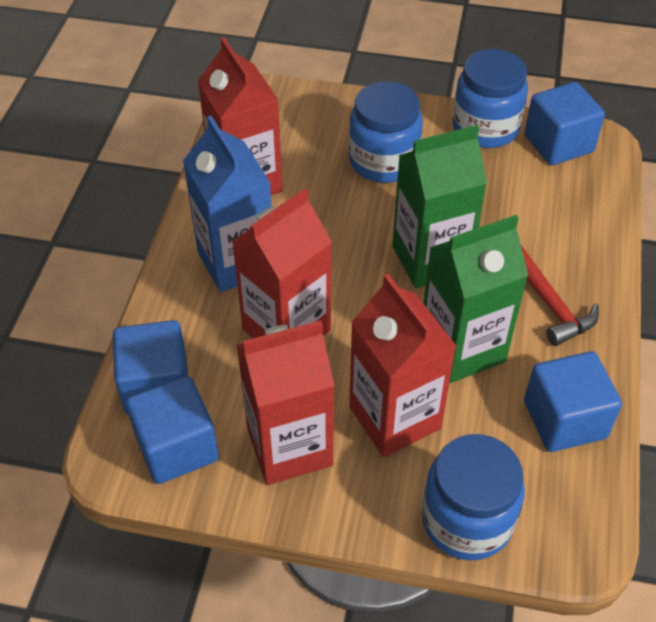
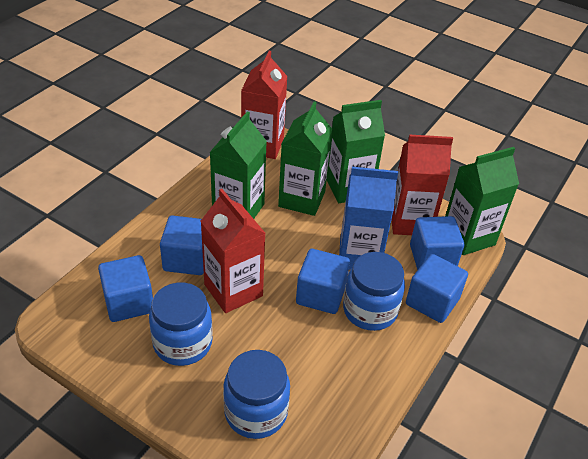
blue cube: [113,320,188,415] [126,376,219,484] [524,82,605,165] [524,351,622,452] = 4 -> [98,255,153,322] [160,215,204,275] [296,249,350,314] [406,254,468,323] [410,216,464,270] = 5
green carton: [392,125,487,288] [424,215,529,383] = 2 -> [209,111,267,219] [278,101,333,216] [327,100,385,203] [445,147,519,255] = 4
red carton: [198,37,283,195] [232,188,332,338] [237,320,335,485] [349,274,456,457] = 4 -> [201,189,266,313] [241,51,288,159] [392,134,453,235] = 3
red hammer: [521,245,599,346] = 1 -> none = 0

